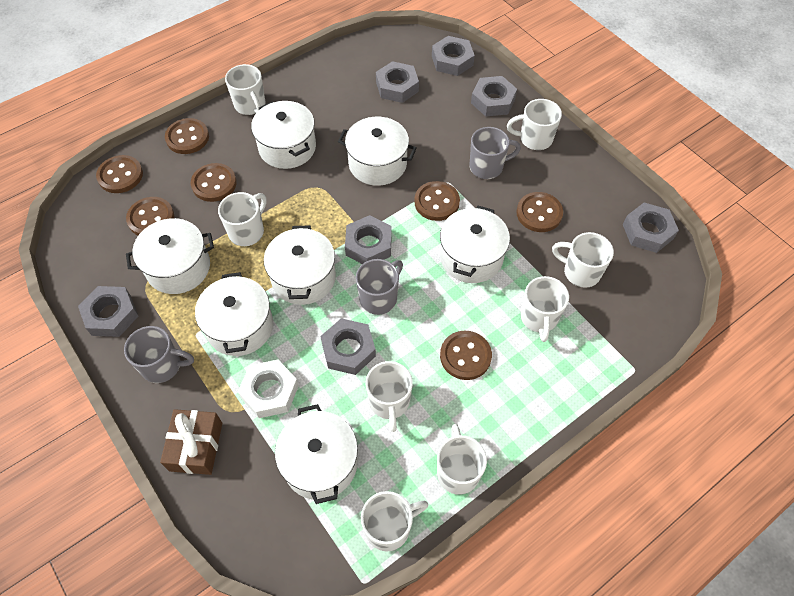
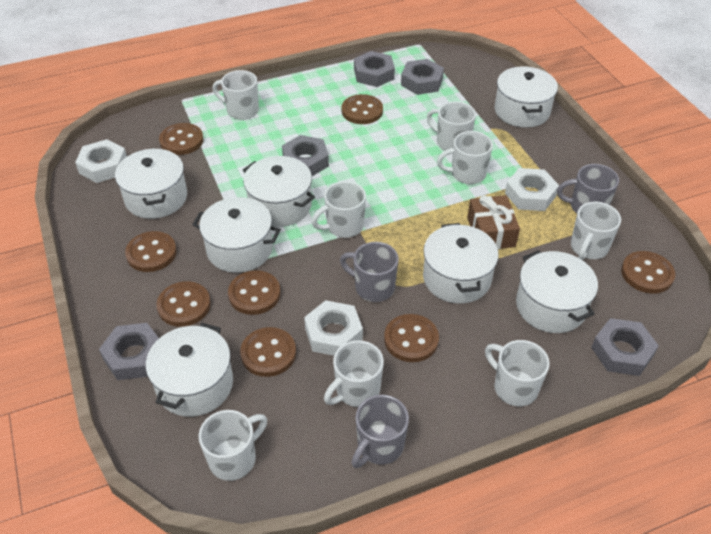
brown button: [96,155,143,193] [126,197,174,235] [165,118,209,154] [191,163,237,202] [414,181,460,221] [440,331,492,380] [516,192,563,232] = 7 -> [125,231,177,272] [156,281,211,327] [159,123,204,155] [228,270,281,315] [240,327,296,377] [342,94,383,124] [384,314,439,362] [621,251,675,294] = 8
grey nut: [78,286,138,337] [320,318,376,375] [345,215,392,264] [376,61,419,103] [432,36,475,76] [471,76,517,116] [623,203,679,253] = 7 -> [99,323,159,380] [282,135,329,176] [354,51,395,87] [401,59,444,95] [591,318,659,376] = 5
white nut: [238,360,299,418] = 1 -> [75,139,127,183] [304,300,363,356] [505,168,559,211] = 3

